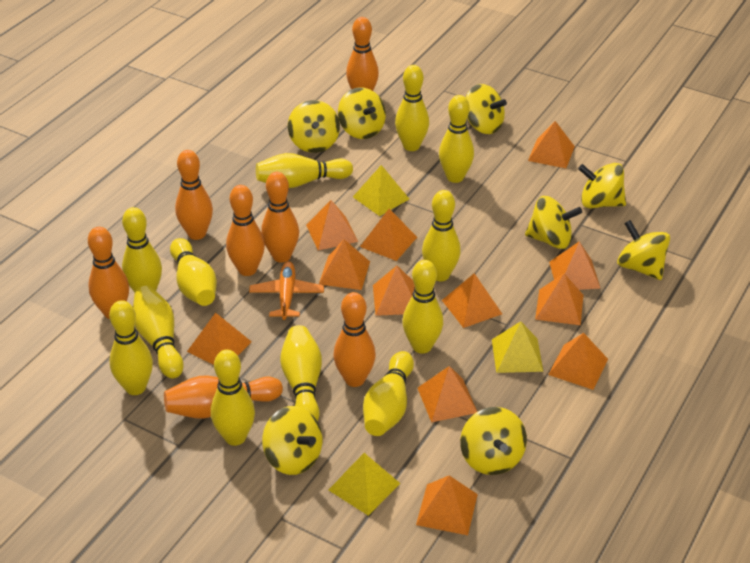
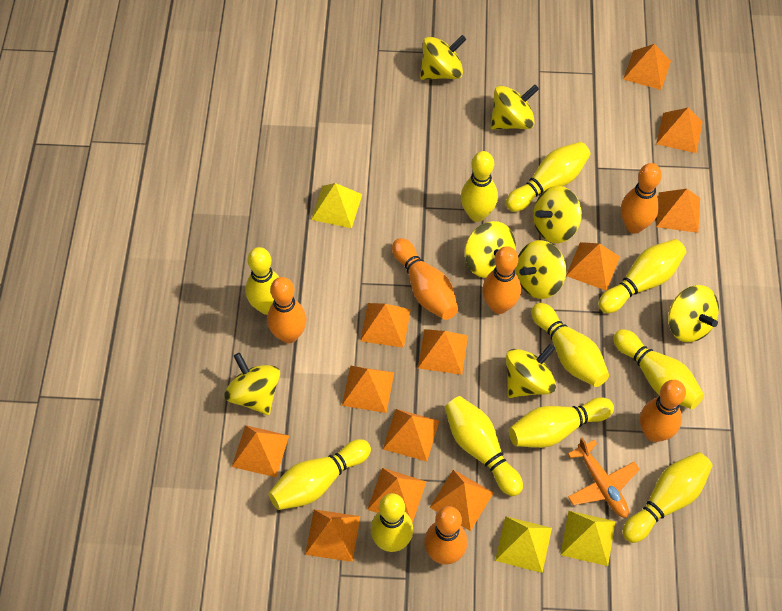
orange bowling pin: [88,227,129,319] [164,375,283,419] [175,150,213,240] [226,185,265,276] [261,172,299,262] [333,292,376,387] [346,17,379,91] = 7 -> [267,277,307,343] [392,238,458,320] [424,506,467,565] [482,246,521,314] [621,163,662,233] [640,380,686,442] = 6
yellow bowling pin: [109,300,153,395] [122,207,162,292] [133,286,184,378] [170,238,217,306] [211,349,255,446] [256,153,353,188] [280,325,322,421] [363,351,414,436] [395,65,429,151] [402,260,443,354] [422,190,461,281] [439,95,474,183] = 12 -> [245,247,279,315] [268,439,371,510] [371,493,413,552] [445,396,523,496] [461,151,498,222] [506,142,591,212] [509,397,614,448] [531,303,609,387] [598,239,686,313] [613,329,704,409] [622,452,713,543] = 11

